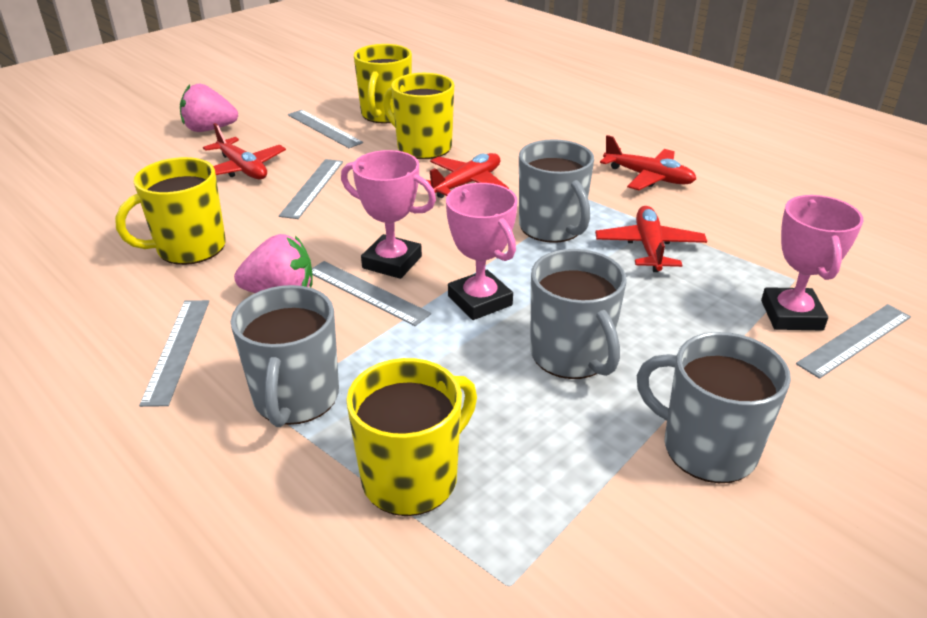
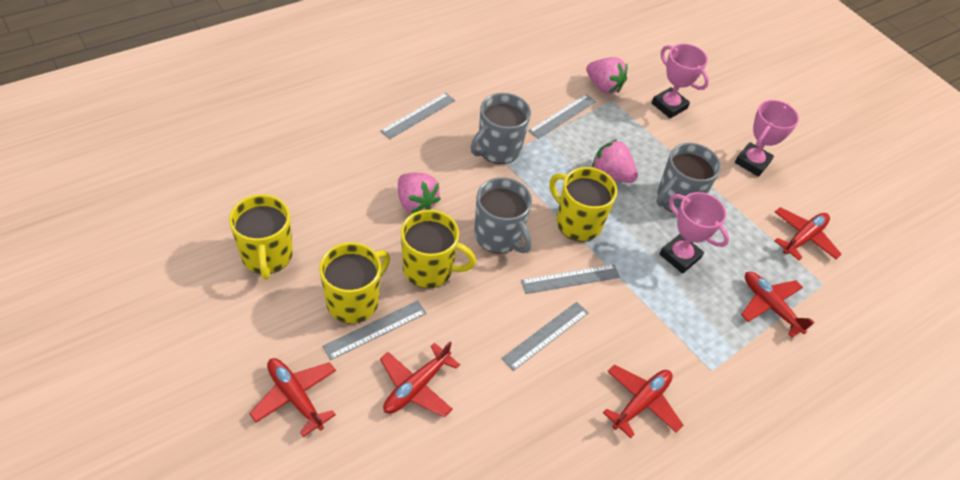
grey mug: [231,285,339,427] [519,139,594,243] [530,249,626,379] [637,332,791,483] = 4 -> [471,93,531,164] [474,177,532,253] [656,143,721,212] = 3
pink strawberry: [180,84,238,132] [234,234,312,293] = 2 -> [398,173,441,214] [586,57,628,94] [592,139,638,183] = 3
red plane: [203,123,286,180] [427,153,509,198] [595,206,707,272] [600,135,696,190] = 4 -> [249,358,336,437] [380,342,460,417] [603,364,683,438] [741,272,815,338] [775,207,842,260] = 5

